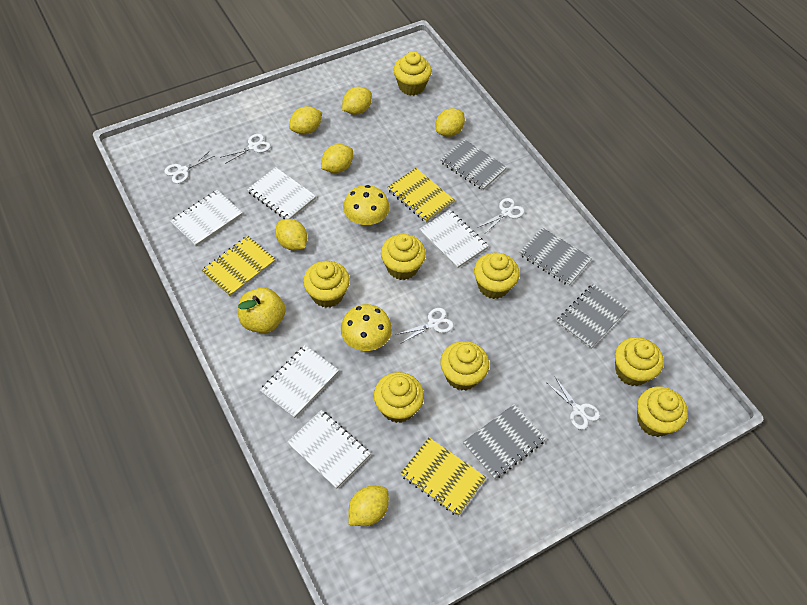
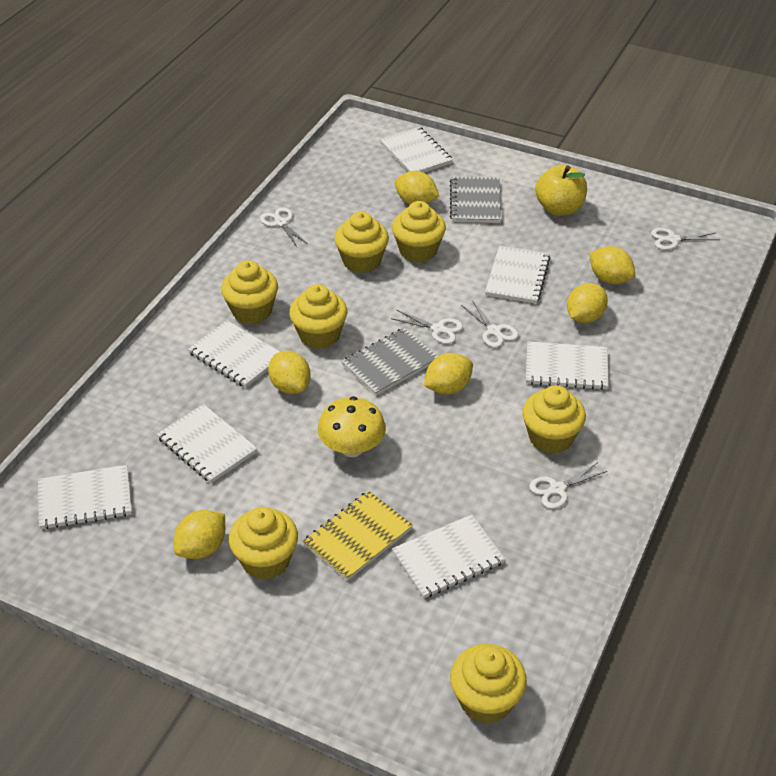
grey notebook: [440,139,507,190] [463,404,546,480] [519,227,592,286] [556,284,628,349] = 4 -> [341,328,438,396] [450,177,501,223] = 2
white notebook: [170,190,243,246] [247,167,316,219] [260,345,339,418] [287,410,371,489] [419,209,488,269] = 5 -> [38,465,132,530] [157,404,258,483] [188,320,280,388] [380,127,453,173] [392,514,505,598] [485,245,551,304] [526,341,609,390] = 7
yellow cupcake: [303,261,350,308] [374,372,424,423] [381,234,426,280] [394,51,432,96] [440,341,489,390] [474,252,520,299] [615,337,664,386] [637,386,688,437] = 8 -> [221,260,278,324] [229,507,298,579] [289,284,347,349] [334,211,389,273] [392,201,446,263] [450,644,527,723] [522,385,586,454] = 7
yellow mushroom: [341,304,392,351] [343,185,390,226] = 2 -> [318,396,386,457] = 1
yellow notebook: [201,236,276,297] [387,168,455,222] [400,437,487,516] = 3 -> [303,491,413,581] = 1

